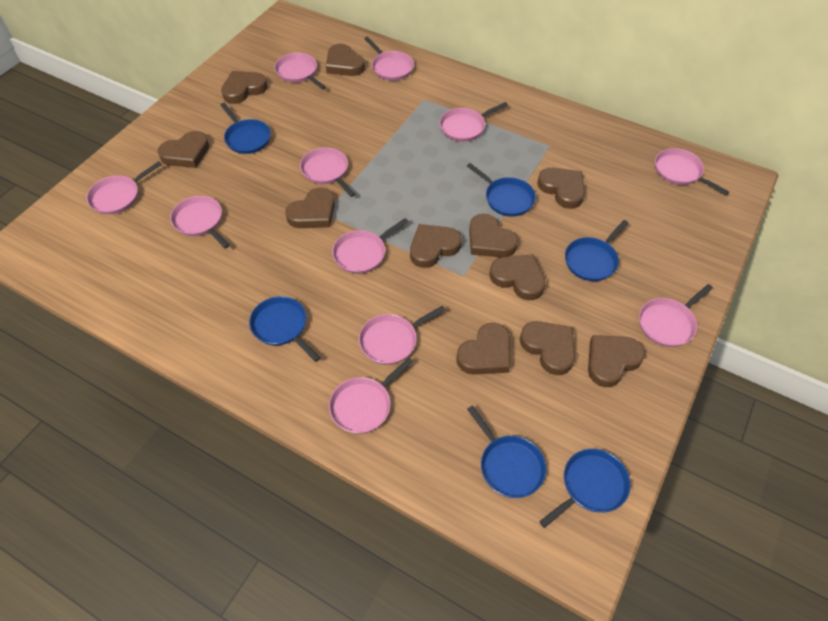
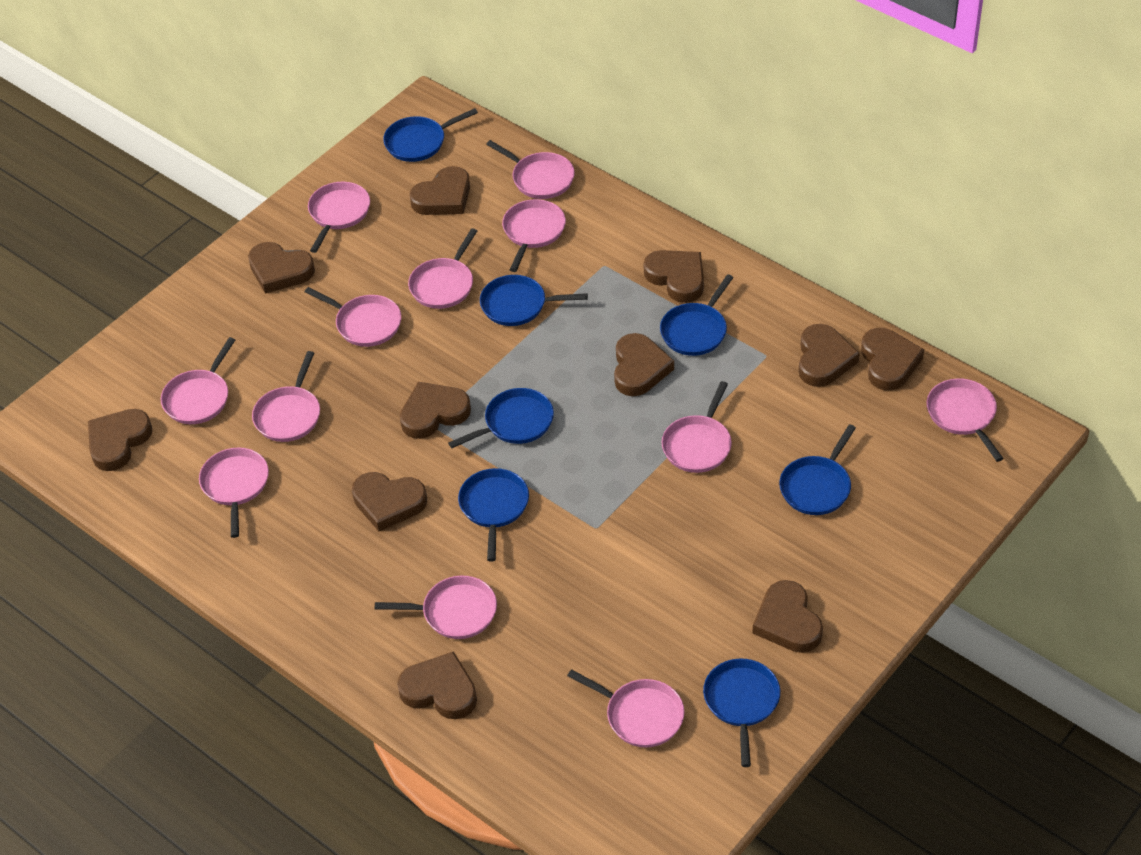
blue pan: [220,103,271,154] [249,296,320,362] [467,163,536,217] [467,405,546,498] [539,449,630,528] [565,220,628,281] = 6 -> [383,108,478,162] [448,388,554,448] [458,468,529,561] [480,275,588,326] [660,274,734,356] [703,659,780,767] [779,424,856,515] = 7
pink pan: [86,161,162,215] [170,196,230,249] [274,53,326,89] [300,147,355,197] [329,358,413,434] [332,218,408,274] [359,306,445,365] [364,37,414,81] [440,102,508,142] [639,284,713,347] [655,148,729,195] = 11 -> [161,337,235,424] [199,447,269,538] [252,351,320,442] [305,287,401,347] [308,182,370,253] [375,576,497,639] [408,228,477,309] [486,140,575,199] [502,199,566,272] [567,669,685,748] [662,381,732,473] [927,378,1004,462] = 12

